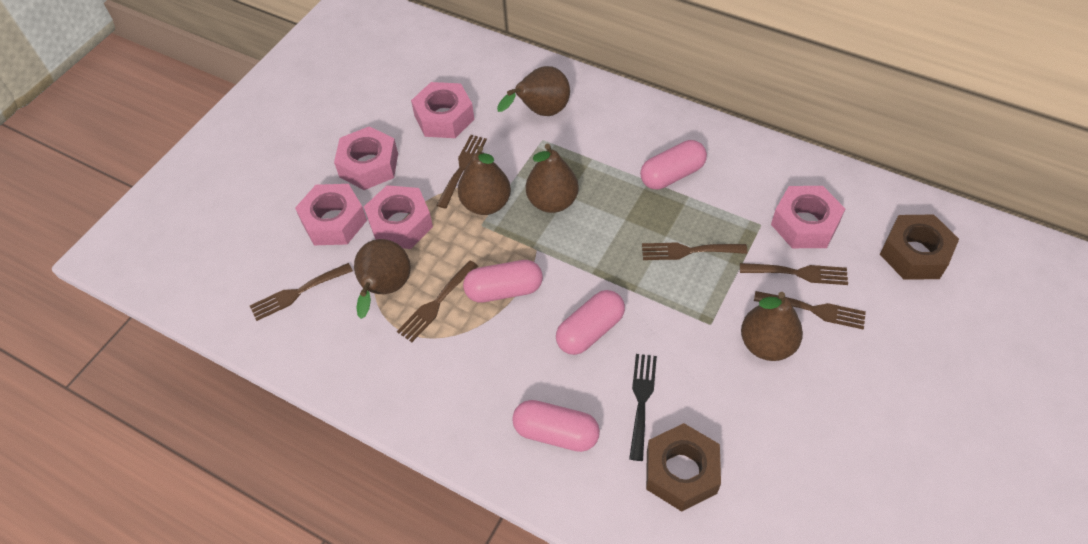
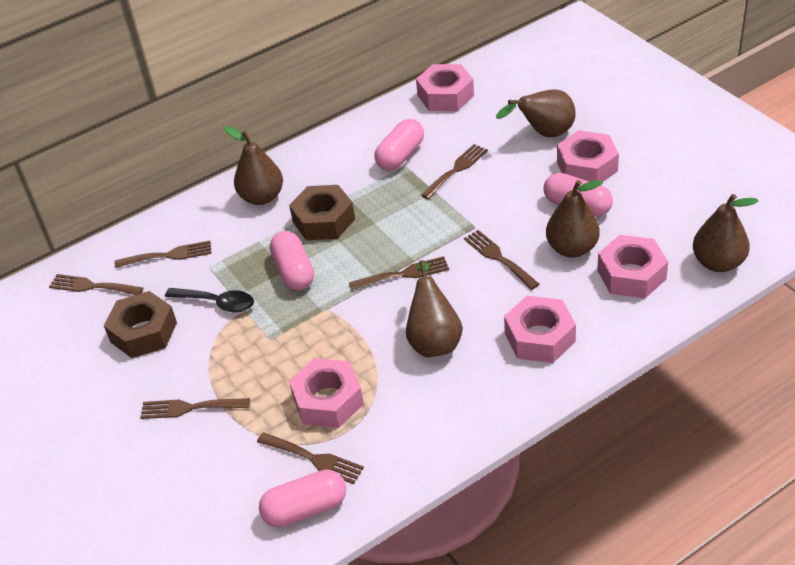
black fork: [629,354,657,461] = 1 -> none = 0
black spoon: none = 0 -> [165,288,254,313] = 1
brown fork: [250,263,353,321] [397,261,478,342] [436,135,487,209] [642,243,747,260] [740,263,848,285] [754,291,866,329] = 6 -> [49,274,143,295] [115,241,212,268] [140,398,250,419] [257,432,364,484] [349,256,449,290] [421,144,488,199] [464,230,540,290] = 7

